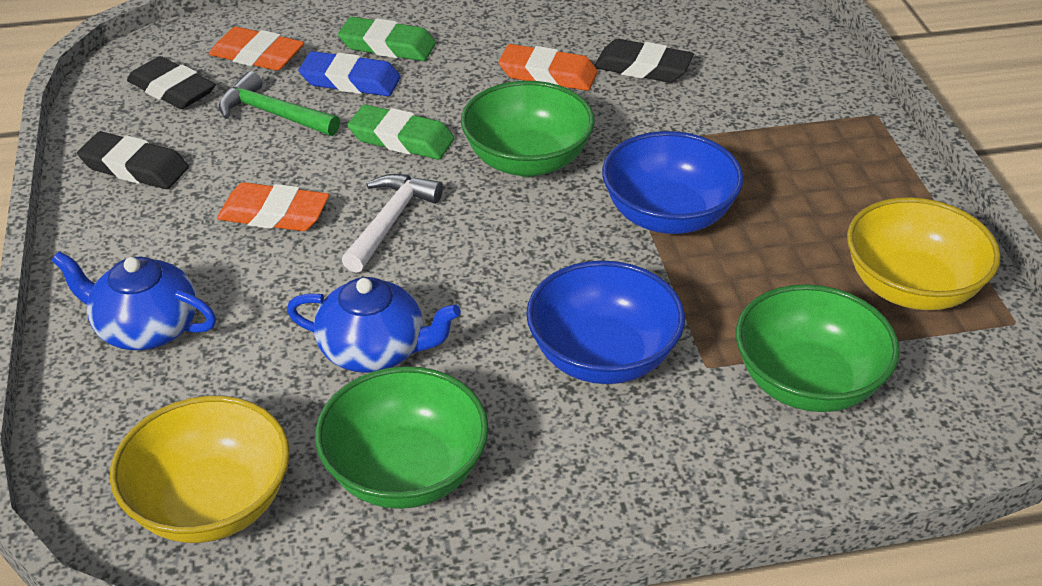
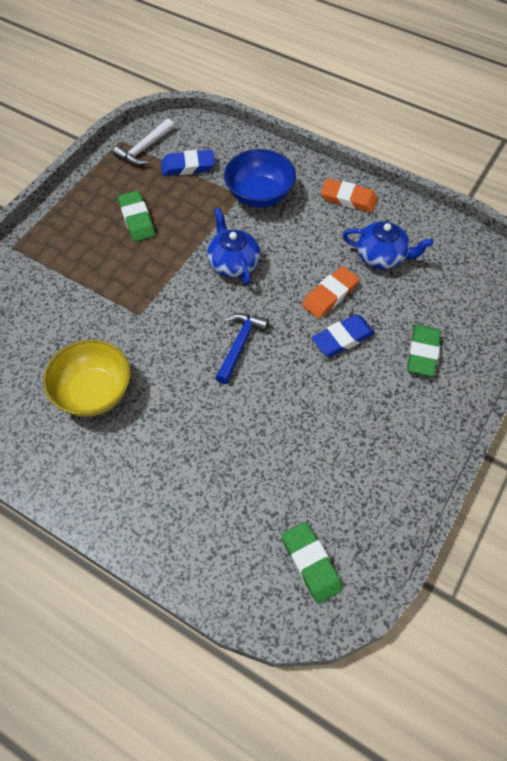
black eraser: [77,131,189,189] [127,56,215,109] [594,39,694,83] = 3 -> none = 0
blue bowl: [526,260,685,384] [602,131,744,234] = 2 -> [224,149,296,208] = 1
blue eraser: [299,51,401,96] = 1 -> [161,150,215,176] [312,314,375,357] = 2
blue hammer: none = 0 -> [215,313,269,384] = 1
green bowl: [315,366,489,509] [461,81,595,177] [736,284,900,412] = 3 -> none = 0
green eraser: [338,17,436,61] [348,104,455,160] = 2 -> [118,191,155,242] [281,522,343,604] [407,325,441,376] = 3
green hammer: [219,71,340,136] = 1 -> none = 0
orange eraser: [209,27,304,71] [217,182,329,231] [498,44,598,91] = 3 -> [302,266,359,319] [321,178,378,213] = 2
yellow bowl: [110,396,290,543] [847,197,1001,310] = 2 -> [43,339,131,417] = 1

